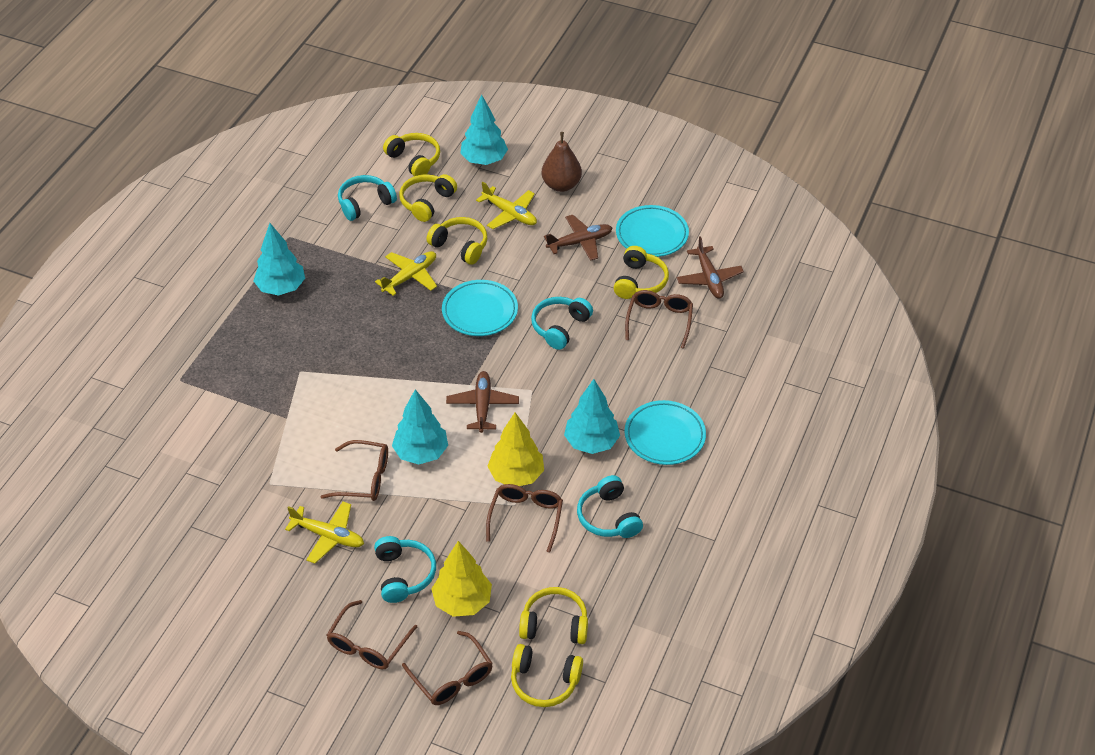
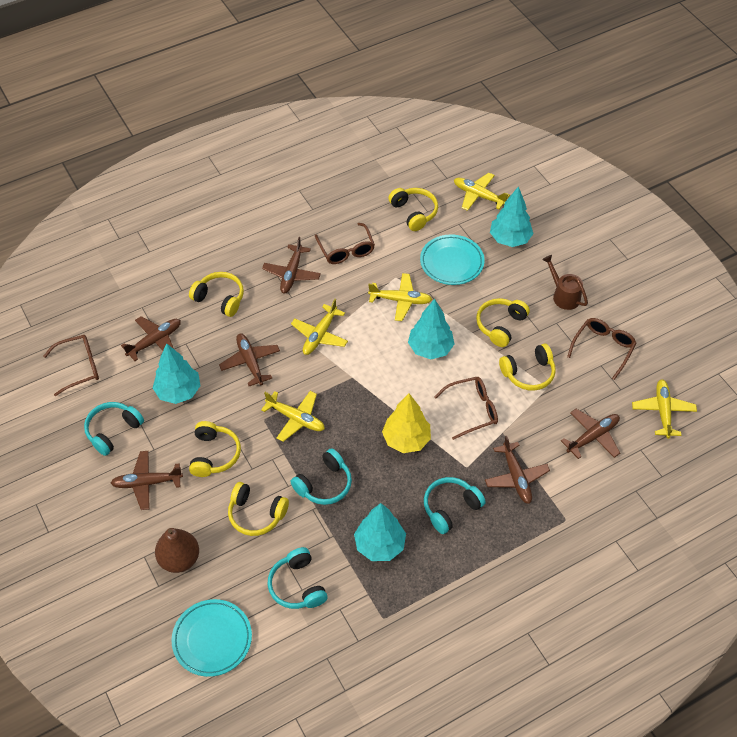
brown glasses: [321,440,388,501] [326,600,417,669] [402,631,493,705] [486,484,563,552] [625,290,693,349] = 5 -> [44,335,99,396] [315,223,375,264] [434,377,498,440] [567,318,636,380] = 4
brown plane: [446,371,519,433] [544,215,612,261] [677,236,744,299] = 3 -> [111,451,183,510] [121,316,181,361] [219,333,280,386] [262,237,321,294] [485,436,550,504] [561,409,620,459] = 6
brown watering can: none = 0 -> [542,255,588,310] = 1
turquoise plate: [442,280,518,336] [616,205,689,257] [624,400,706,465] = 3 -> [171,599,252,677] [420,234,485,285] = 2
yellow plane: [285,501,364,564] [375,251,437,296] [476,181,537,229] = 3 -> [261,391,325,442] [291,299,348,355] [368,273,432,321] [454,173,510,211] [632,379,697,439] = 5
yellow tree: [431,541,492,617] [487,412,544,486] = 2 -> [382,394,431,453] = 1

